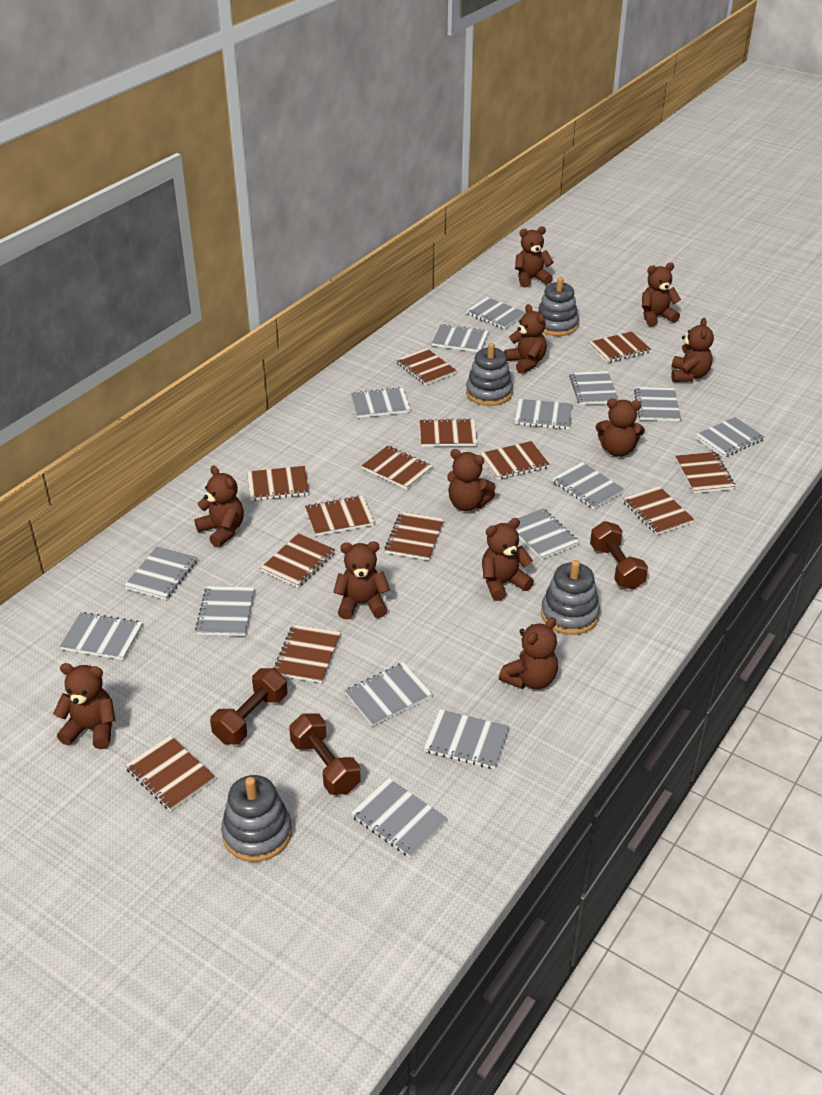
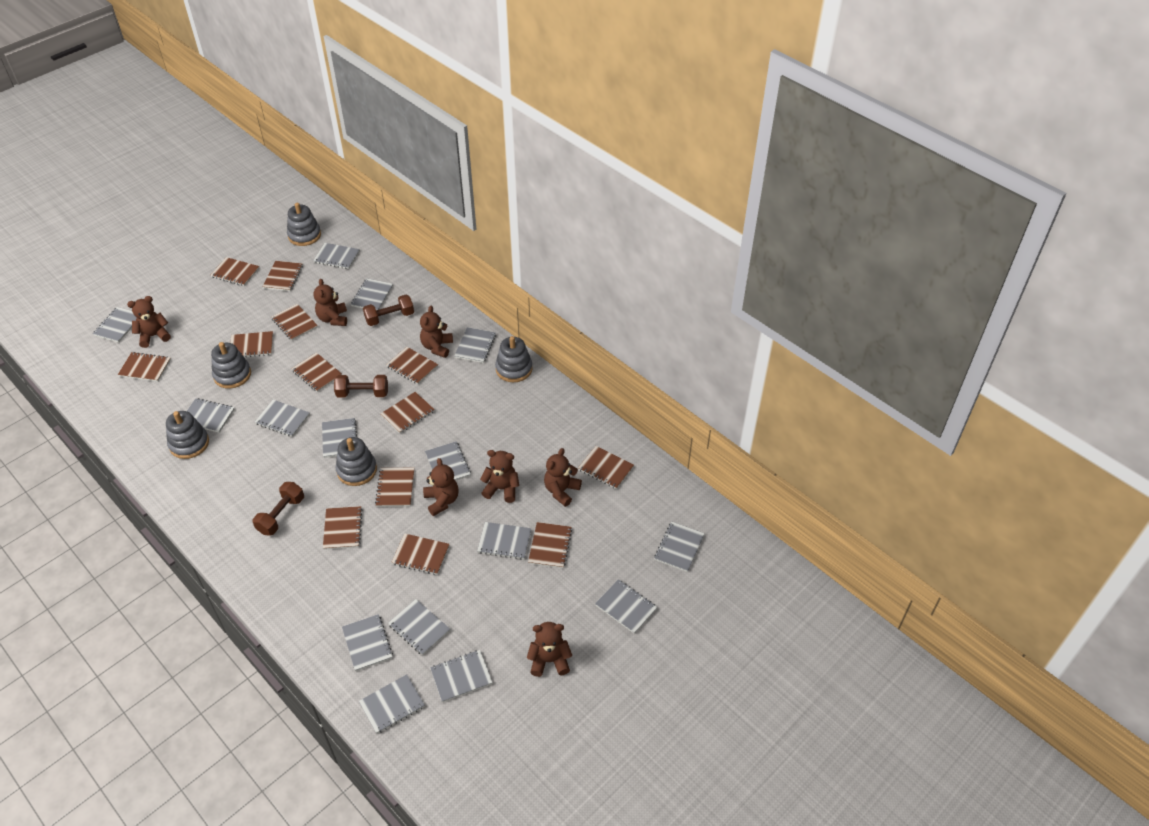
brown teddy bear: [53,663,116,749] [194,466,244,548] [333,541,390,620] [447,449,496,511] [482,518,534,601] [499,617,558,689] [504,304,547,374] [515,226,553,287] [596,398,645,457] [642,263,681,326] [671,318,714,382] = 11 -> [127,296,171,348] [313,279,347,326] [420,306,453,358] [423,458,459,516] [480,450,519,503] [527,622,572,677] [544,448,582,507] = 7
grey stacking toy: [221,775,292,862] [466,343,513,406] [537,277,579,336] [541,560,600,635] = 4 -> [166,411,209,459] [211,342,251,389] [287,203,321,246] [336,437,377,486] [495,336,533,382] = 5

